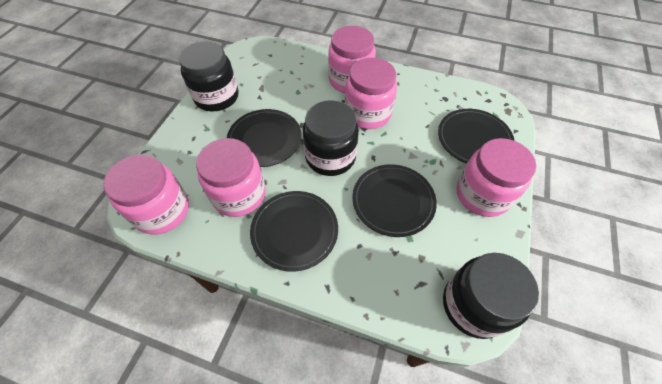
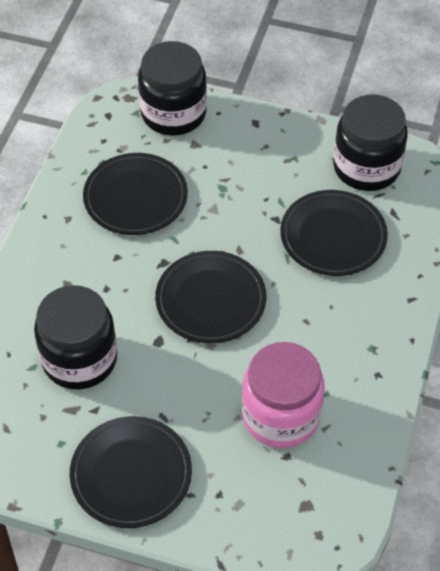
pink jar: [103,155,189,235] [196,138,266,217] [328,26,376,93] [345,58,397,129] [456,138,536,217] = 5 -> [242,342,325,448] = 1

